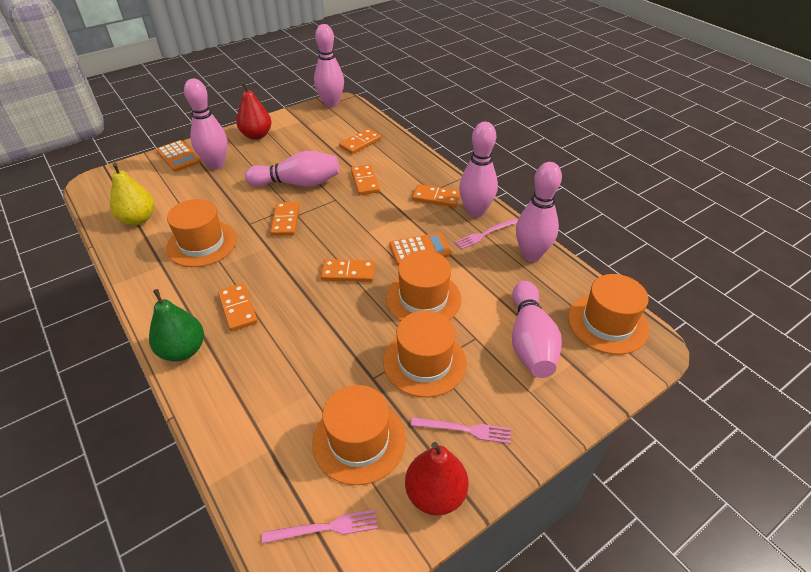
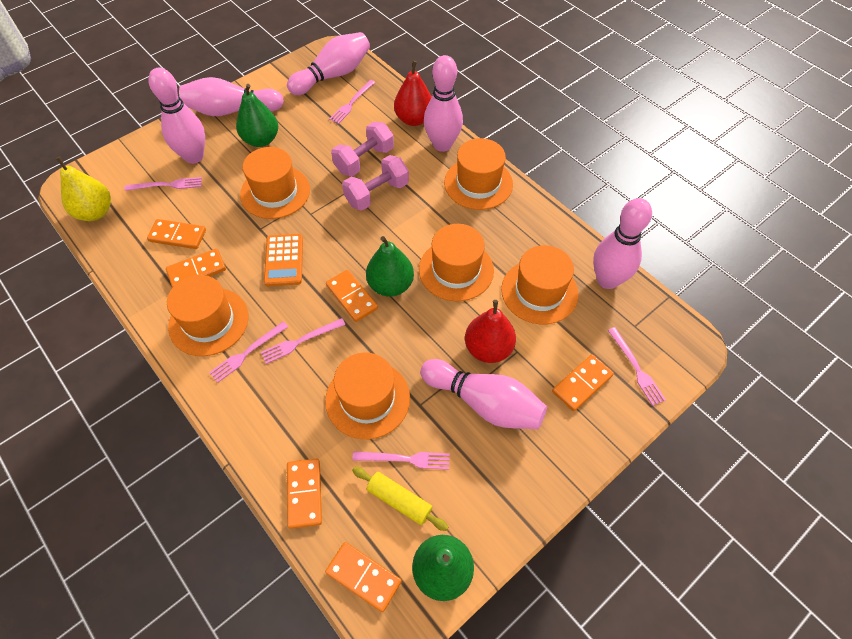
green pear: [149,289,204,361] = 1 -> [236,84,278,147] [366,236,414,297] [412,535,474,601] = 3
orange calculator: [156,140,201,172] [389,232,451,266] = 2 -> [264,234,303,286] = 1
orange hat: [166,199,237,267] [312,385,406,485] [383,310,467,397] [386,251,461,321] [568,274,649,355] = 5 -> [167,275,249,356] [240,147,310,219] [325,352,410,439] [419,224,494,301] [444,138,513,210] [501,245,579,325] = 6
pink dumbbell: none = 0 -> [331,122,394,176] [342,155,409,211] = 2
pink fork: [262,510,378,544] [411,417,511,444] [455,218,518,249] = 3 -> [125,177,202,191] [209,321,288,383] [261,318,346,364] [329,80,375,124] [352,451,450,470] [608,327,666,406] = 6
yellow rolling pin: none = 0 -> [352,467,448,531] = 1

